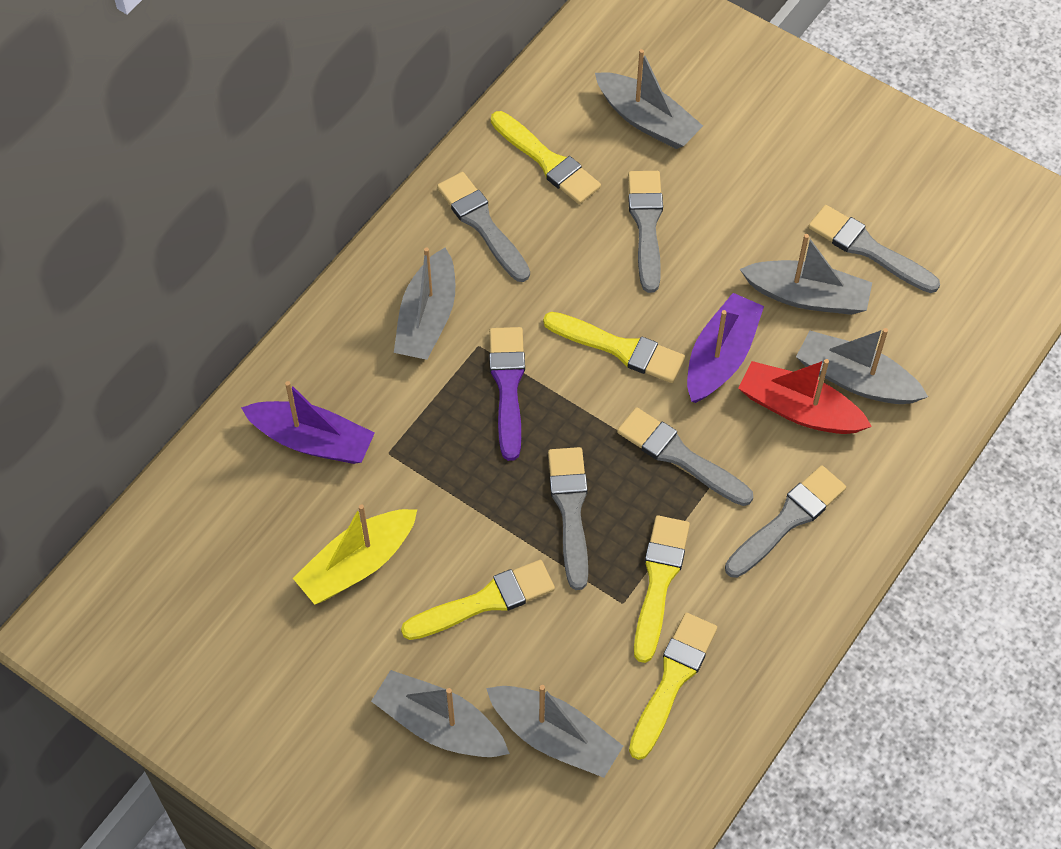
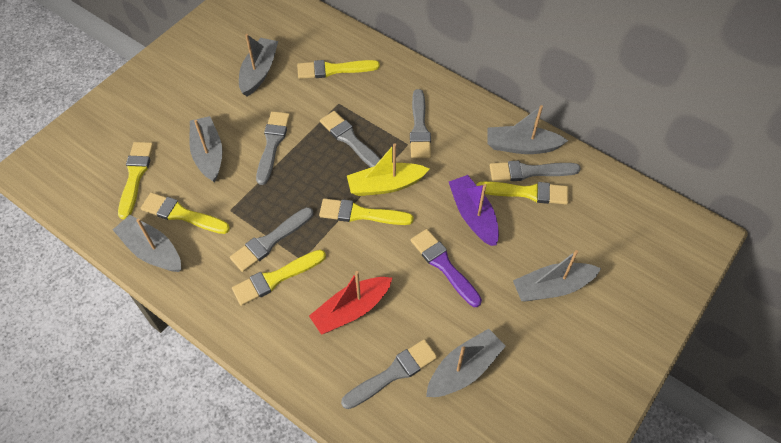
purple boat: [241,381,375,464] [687,293,764,403] = 2 -> [449,175,499,246] = 1
yellow brush: [401,560,555,640] [491,111,601,204] [543,312,685,383] [629,613,717,760] [634,515,690,663] = 5 -> [118,142,154,219] [141,192,230,234] [232,250,326,306] [297,60,380,79] [319,198,414,225] [476,181,569,205] = 6

